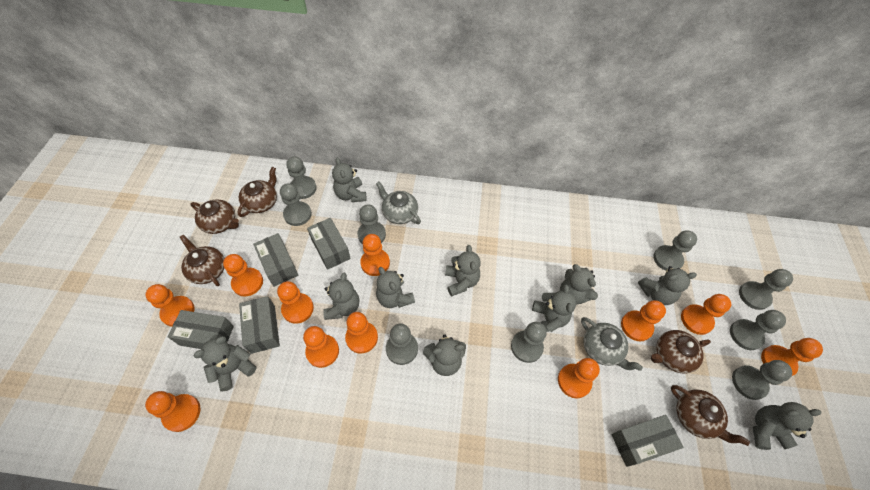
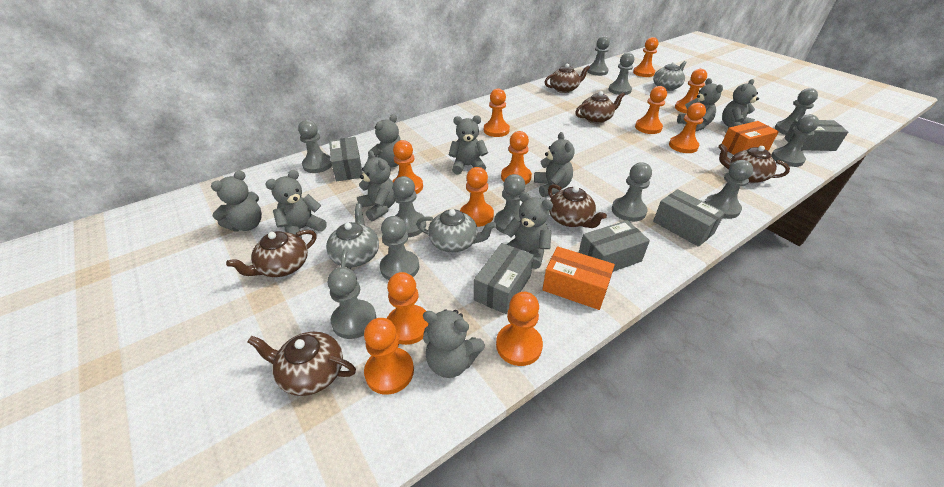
brown teapot: [180,235,225,286] [190,199,239,234] [237,167,277,217] [651,330,711,374] [671,385,750,446] = 5 -> [226,230,317,277] [247,332,356,396] [545,64,590,93] [548,184,607,228] [575,91,625,124] [718,144,790,183] = 6
grey pawn: [280,183,312,226] [286,157,317,199] [357,204,386,243] [386,323,418,365] [511,322,547,363] [653,230,697,271] [730,310,786,350] [732,360,792,400] [739,269,793,310] = 9 -> [298,120,332,173] [328,267,377,339] [380,216,419,280] [393,176,426,237] [494,174,525,235] [587,36,610,76] [608,52,634,95] [612,162,652,222] [705,160,753,219] [771,114,819,167] [775,88,818,135] = 11
grey teapot: [376,182,421,224] [581,317,643,371] = 2 -> [326,203,379,269] [416,209,496,252] [653,61,687,91] = 3
orange box: none = 0 -> [542,246,615,310] [722,121,779,155] = 2

